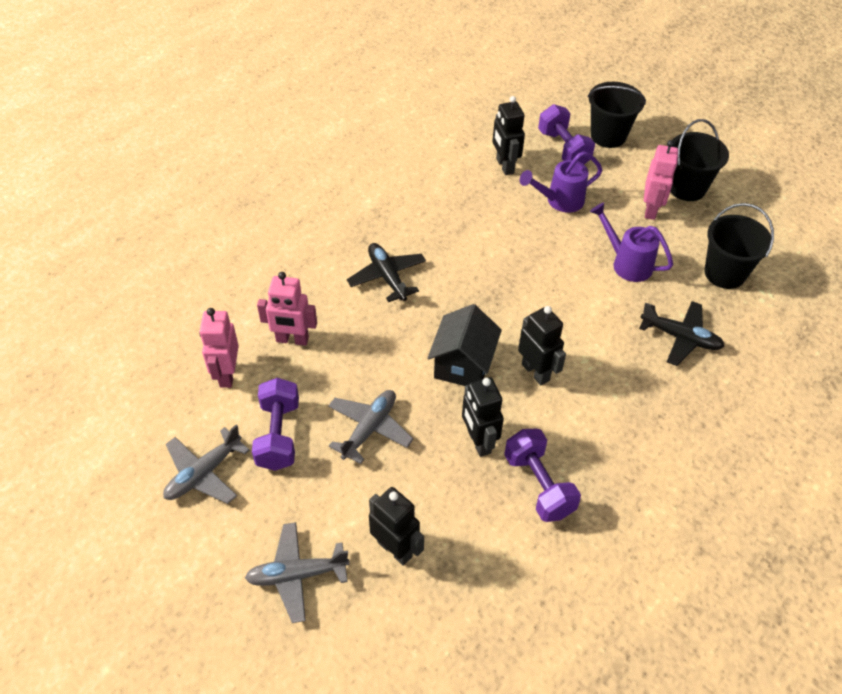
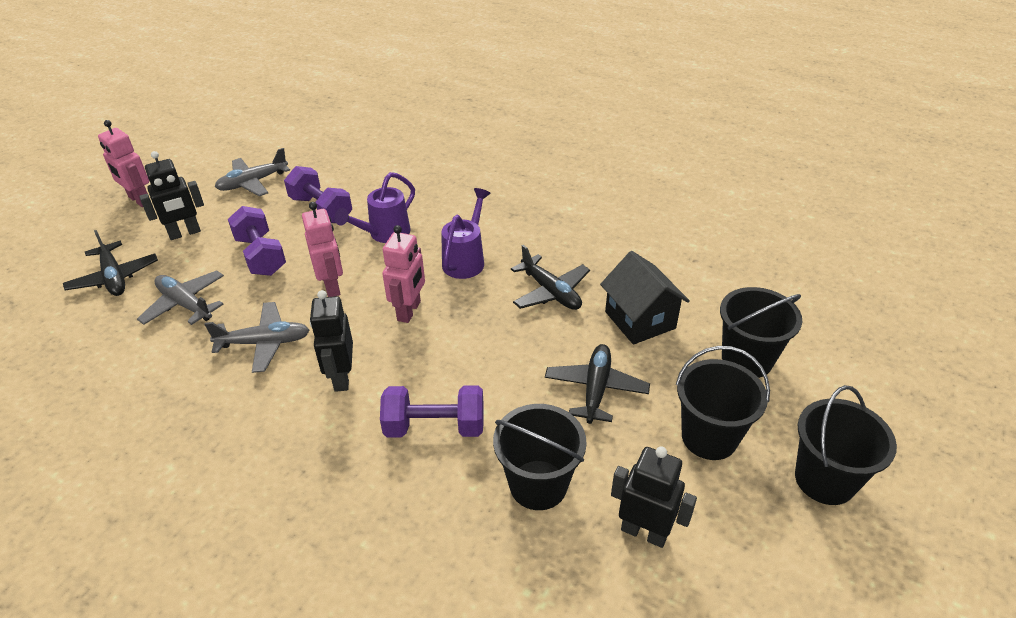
black bucket: [588,82,646,148] [670,119,729,201] [705,203,774,289] = 3 -> [493,404,587,510] [676,346,770,460] [720,287,803,378] [795,385,897,505] = 4
black plane: [347,243,426,302] [639,301,724,366] = 2 -> [63,230,158,296] [511,245,590,310] [545,344,650,424] = 3
black robot: [369,487,424,566] [462,377,504,457] [492,96,525,175] [518,306,566,385] = 4 -> [139,151,204,240] [310,290,353,392] [611,446,697,548] = 3

